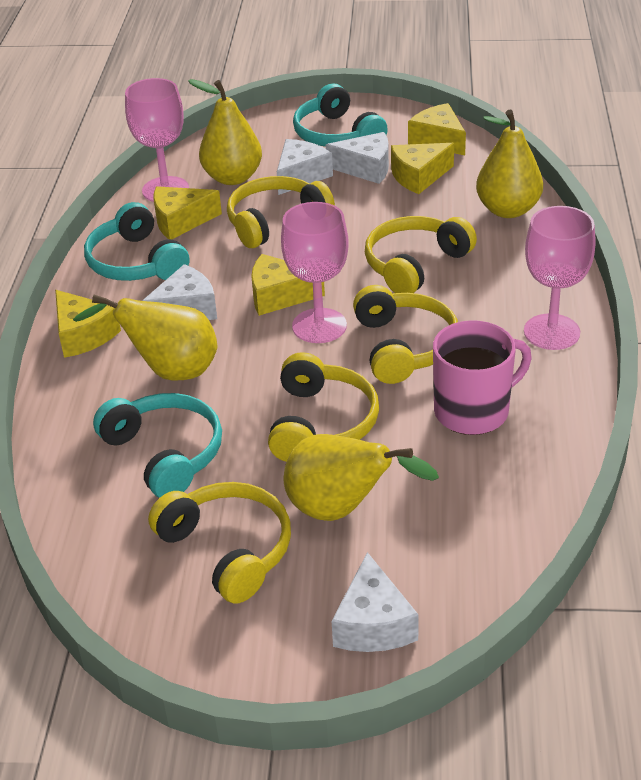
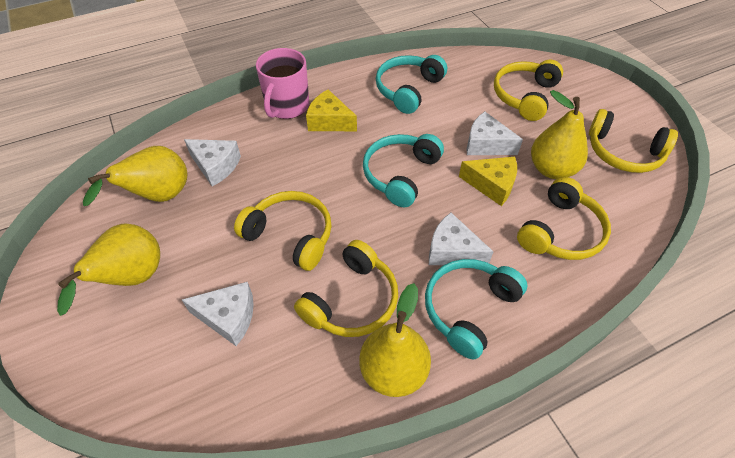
pink goblet: [125,78,189,202] [281,202,349,343] [524,206,596,350] = 3 -> none = 0
yellow cheese: [55,290,121,358] [154,186,222,239] [251,254,325,316] [391,143,454,194] [408,103,466,155] = 5 -> [306,90,357,131] [459,157,517,206] = 2

